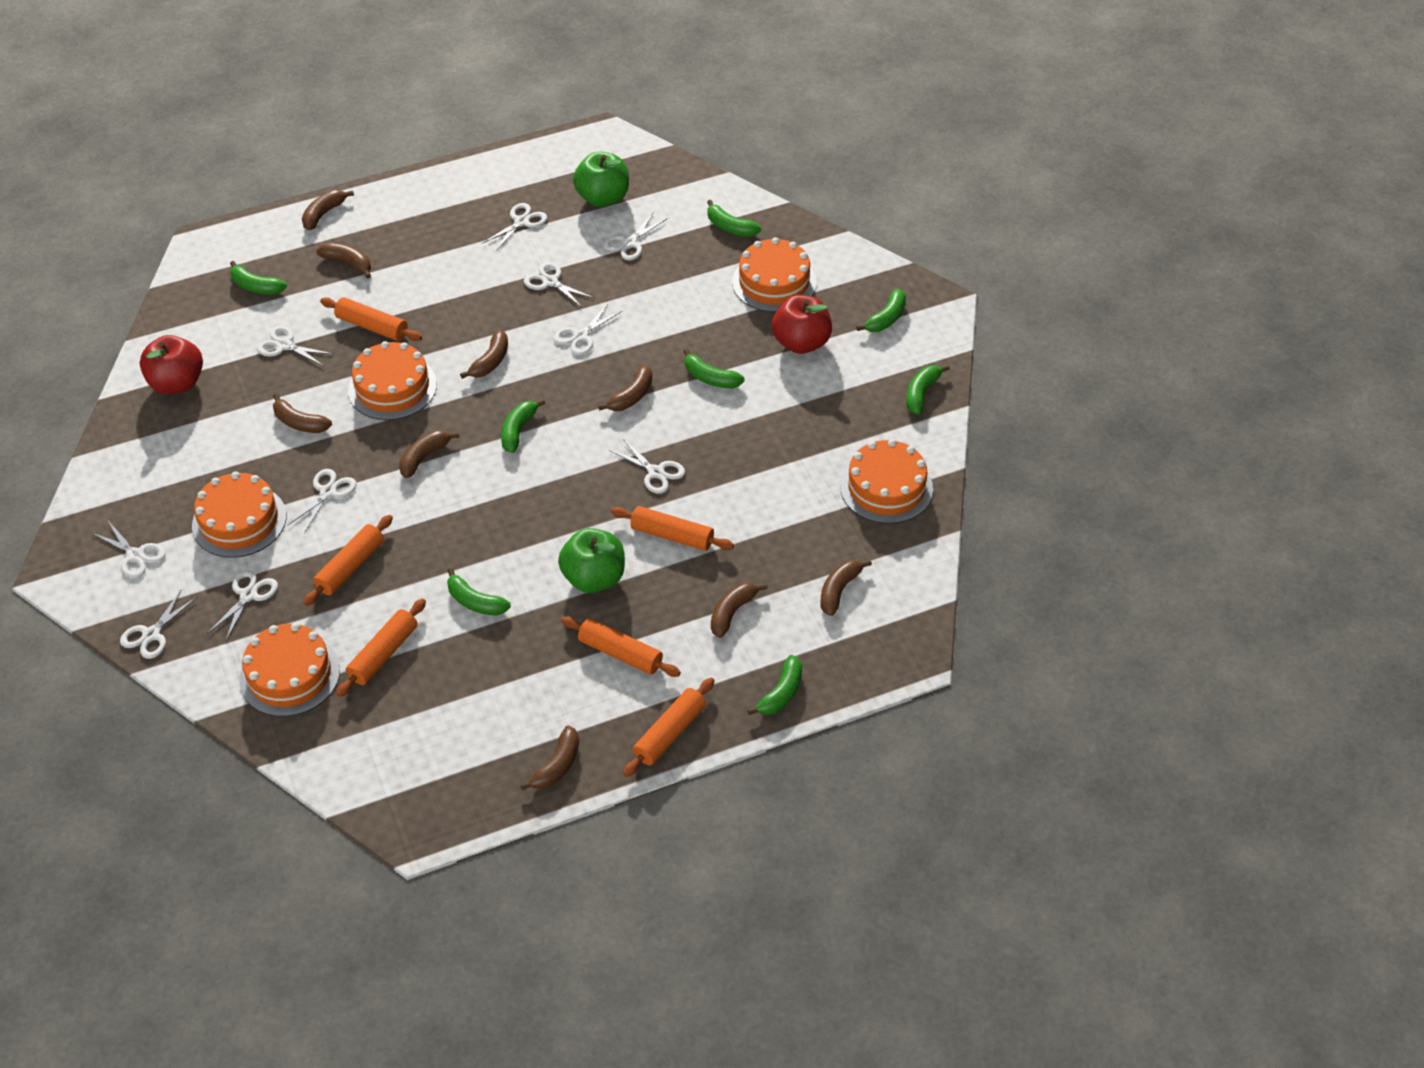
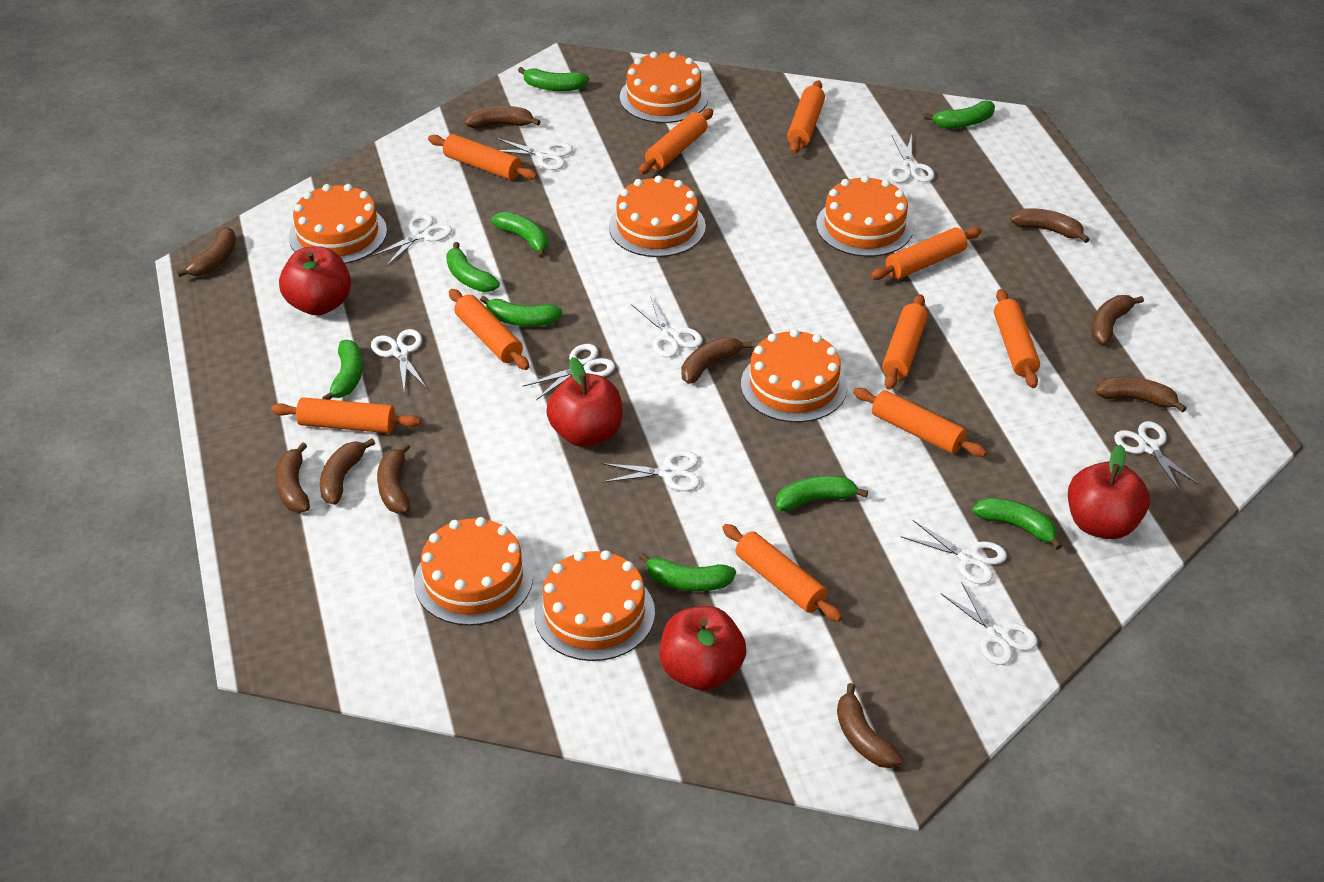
brown banana: [273,393,332,433] [302,190,354,230] [316,243,371,278] [399,430,459,478] [460,330,508,379] [520,726,579,790] [598,365,652,411] [711,582,768,638] [820,560,872,616] = 9 -> [177,227,236,277] [275,442,310,513] [320,438,375,505] [377,443,410,513] [464,106,541,128] [682,337,752,384] [837,683,903,768] [1010,208,1090,243] [1091,295,1144,345] [1095,377,1186,413] = 10
green apple: [558,528,625,593] [573,151,629,207] = 2 -> none = 0
green banana: [230,261,287,295] [447,568,511,616] [501,399,545,453] [683,349,745,389] [707,200,761,237] [747,655,802,715] [856,289,906,332] [906,365,950,414] = 8 -> [322,340,363,400] [446,242,500,292] [480,296,563,326] [491,212,548,258] [518,67,589,91] [639,553,736,591] [776,476,868,511] [924,100,995,128] [972,498,1062,550] = 9
orange cake: [192,471,286,558] [239,623,340,717] [348,341,437,420] [732,237,817,312] [840,439,933,524] = 5 -> [289,184,387,264] [414,517,533,626] [534,550,655,661] [609,176,706,257] [620,51,708,123] [741,329,847,422] [816,175,913,257] = 7
orange rolling pin: [303,515,393,606] [320,297,422,341] [336,599,426,697] [561,616,681,677] [611,506,734,551] [623,678,715,777] = 6 -> [271,397,421,433] [428,134,537,180] [449,289,529,370] [638,109,713,174] [722,524,842,622] [787,80,825,154] [853,388,987,457] [870,227,982,280] [882,294,928,390] [994,289,1040,388] = 10
red apple: [140,335,203,394] [772,295,832,354] = 2 -> [279,246,351,315] [546,357,623,447] [660,606,746,690] [1068,445,1150,539] = 4

